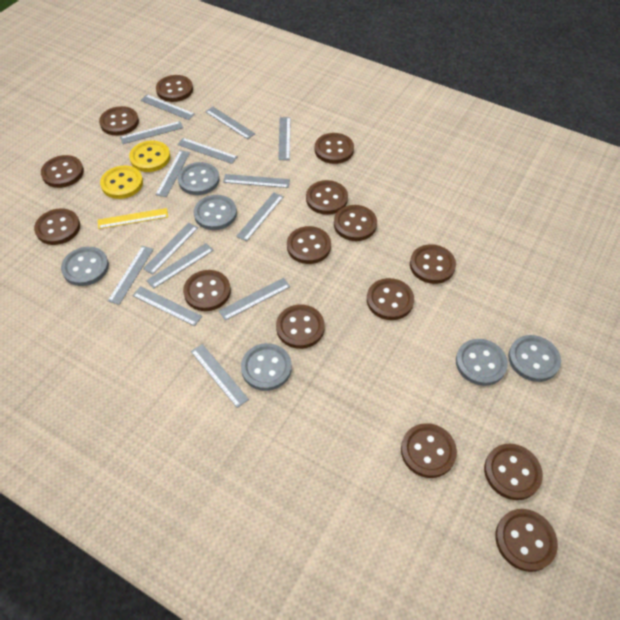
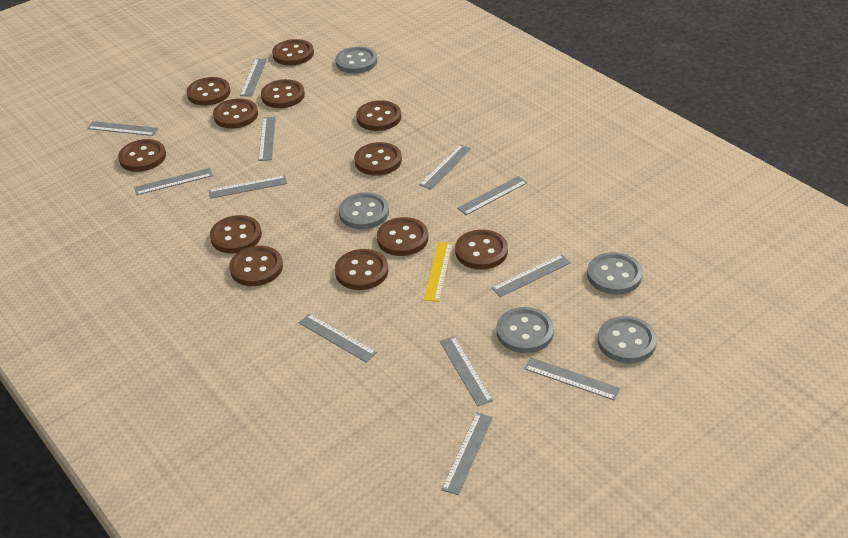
brown button: [34,208,80,245] [41,155,84,188] [99,106,139,136] [156,75,193,102] [183,270,231,311] [276,305,325,349] [287,226,331,264] [306,180,348,215] [315,133,354,164] [334,205,377,241] [367,278,414,320] [401,423,457,478] [410,244,456,284] [484,444,543,500] [495,509,558,572] = 15 -> [118,139,166,172] [186,77,231,106] [210,215,262,254] [213,98,258,129] [229,246,283,286] [261,79,305,108] [272,39,314,65] [335,249,388,290] [354,142,402,176] [356,100,401,131] [377,217,429,256] [455,230,508,270] = 12
grey button: [61,247,109,286] [178,162,220,195] [194,195,237,230] [241,343,292,391] [456,339,508,386] [508,335,561,382] = 6 -> [335,47,377,74] [339,192,389,229] [497,307,554,353] [587,252,643,295] [598,316,657,363] = 5
grey ruler: [108,246,154,305] [120,121,183,144] [132,286,202,326] [140,95,195,120] [143,223,198,275] [146,243,214,289] [155,150,190,197] [177,138,238,164] [191,344,249,408] [205,107,255,139] [219,278,290,320] [223,174,290,188] [236,192,283,241] [278,117,291,160] = 14 -> [87,121,159,136] [134,168,213,195] [208,175,287,199] [240,59,267,97] [259,117,276,161] [299,314,377,362] [419,145,471,190] [440,336,493,406] [441,412,493,495] [457,176,527,215] [492,254,571,297] [524,357,621,401] = 12
yellow button: [100,166,143,199] [129,140,170,172] = 2 -> none = 0

